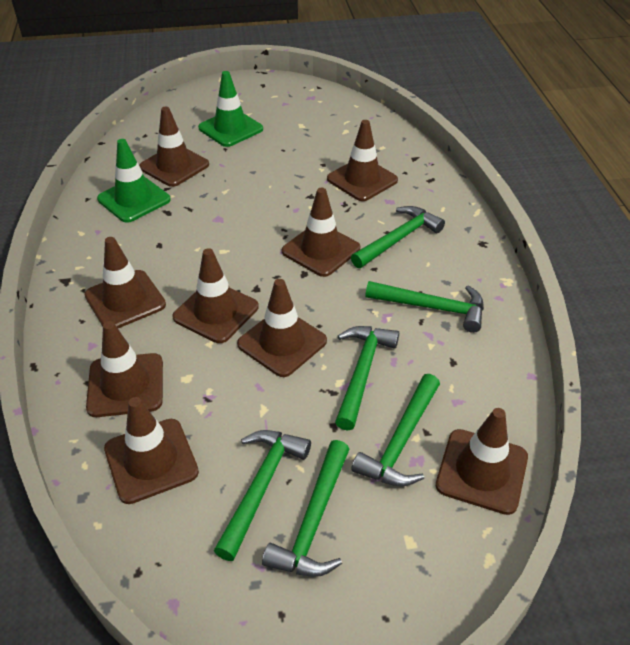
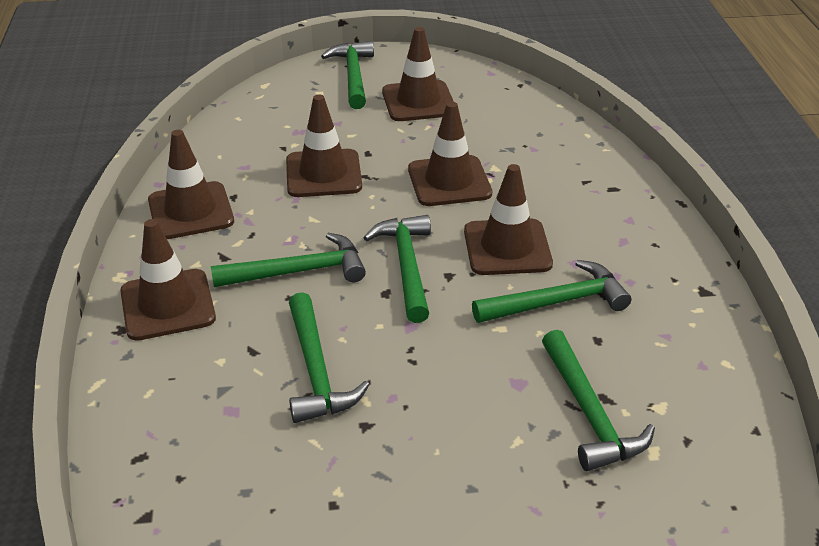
brown traffic cone: [85,237,166,328] [86,321,163,417] [104,397,199,504] [139,107,209,187] [172,248,259,343] [237,279,327,377] [282,188,360,277] [327,120,398,201] [436,408,528,515] = 9 -> [120,219,216,341] [148,130,234,239] [286,94,362,197] [382,27,454,121] [408,102,492,206] [464,164,553,275] = 6
green traffic cone: [97,139,171,223] [198,71,263,147] = 2 -> none = 0

